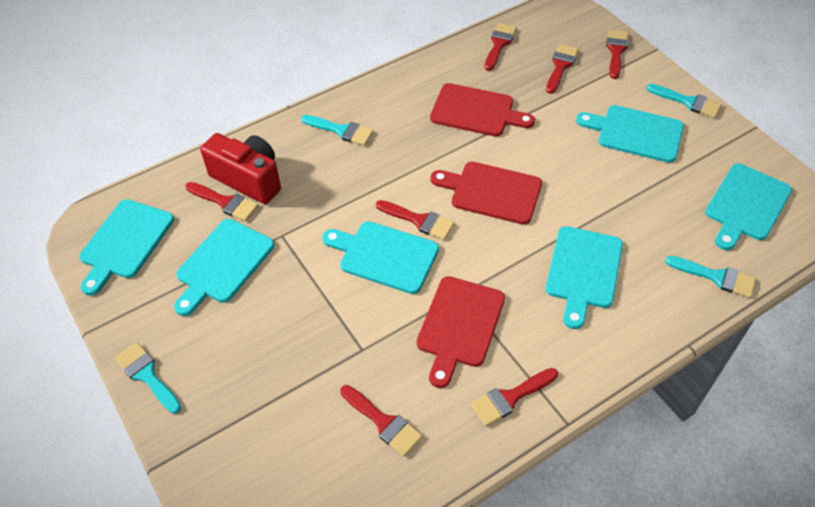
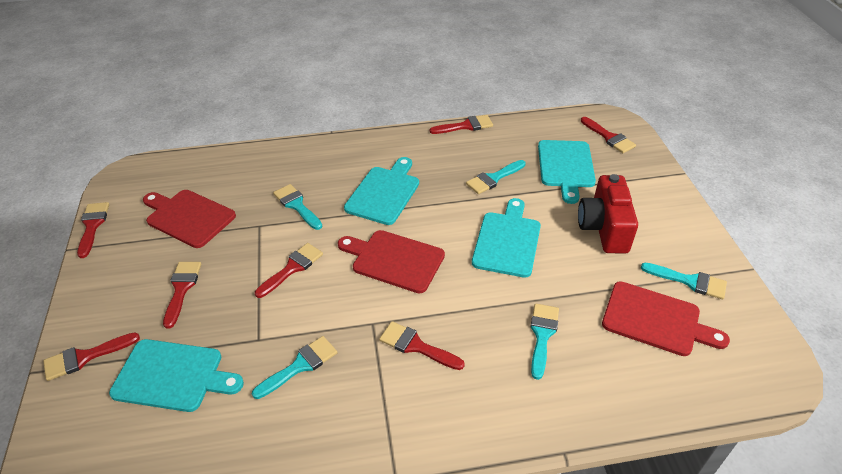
turquoise brush: [115,342,181,414] [301,115,374,146] [646,84,722,118] [665,256,756,298] = 4 -> [252,336,338,399] [273,184,322,230] [466,160,526,194] [530,303,559,380] [641,263,727,299] = 5
turquoise cutting board: [79,199,174,296] [174,219,274,316] [322,221,439,294] [546,226,623,329] [576,105,684,163] [705,164,792,250] = 6 -> [109,339,244,412] [344,157,419,225] [472,198,541,278] [538,140,596,204] = 4

